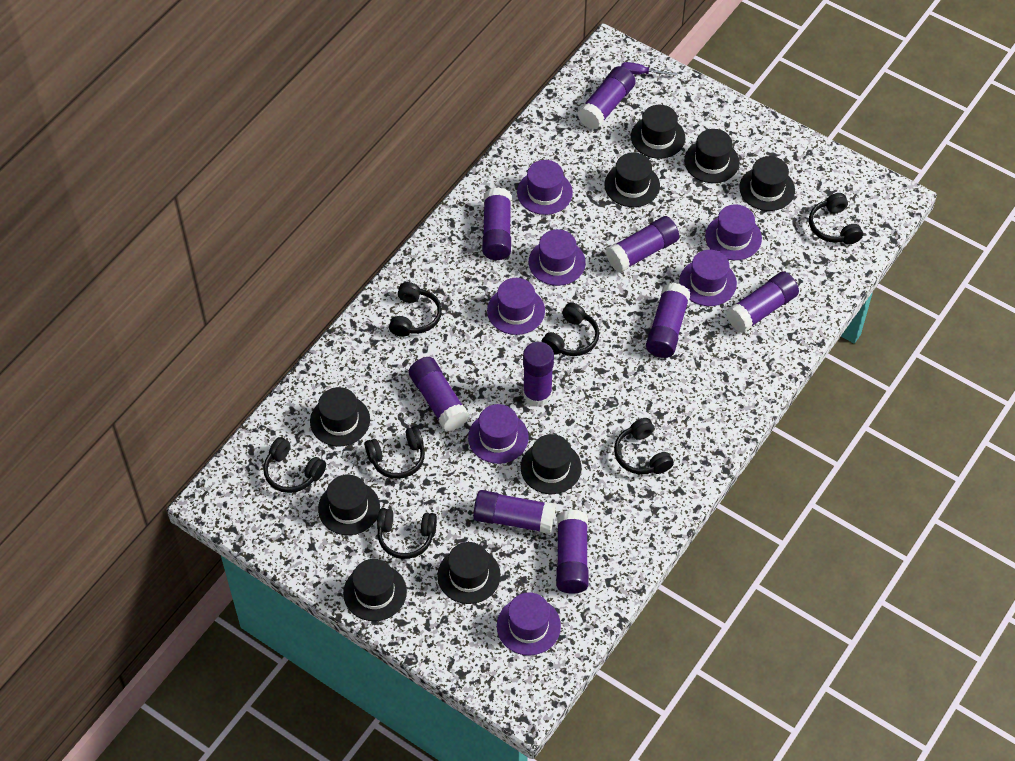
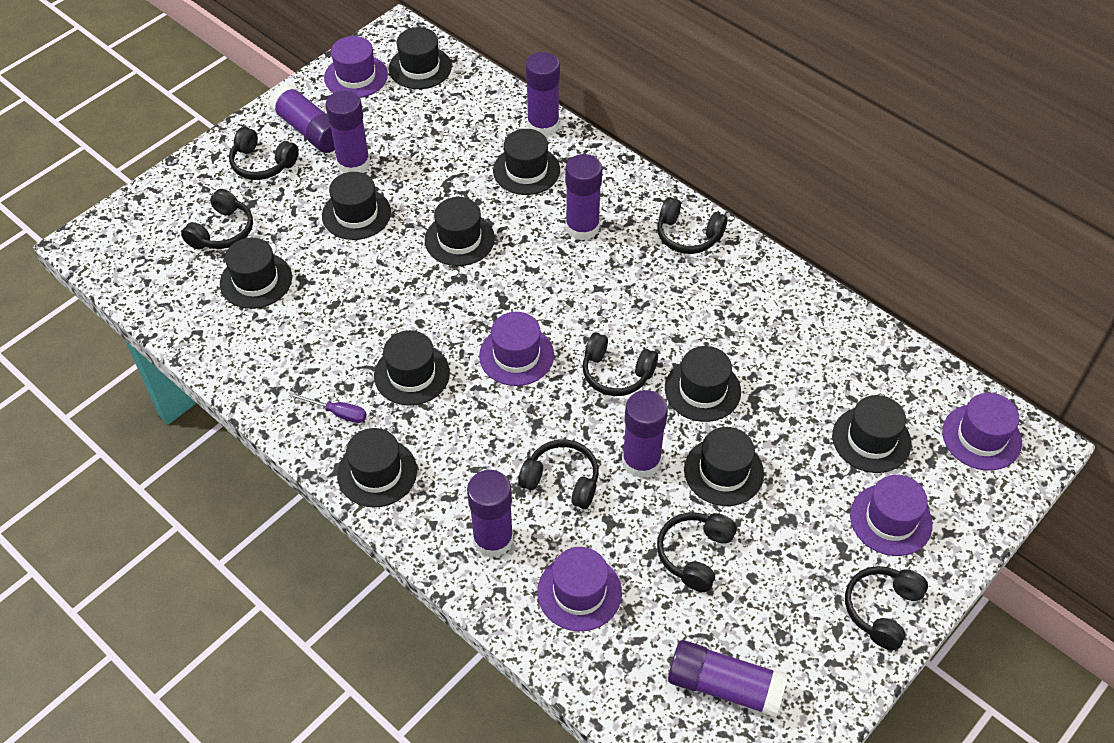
black hat: [310,387,370,447] [318,475,380,535] [343,559,407,621] [437,542,501,604] [521,434,582,494] [605,152,660,207] [631,105,685,159] [684,129,739,183] [739,156,795,211] = 9 -> [220,238,292,309] [322,172,391,240] [337,428,417,507] [374,330,450,406] [389,27,452,89] [425,197,495,266] [493,129,560,195] [665,346,741,422] [684,427,764,506] [832,395,911,473] = 10
purple glue stick: [409,357,469,432] [473,490,556,534] [482,187,511,260] [523,342,554,406] [556,510,588,594] [577,66,636,130] [606,216,679,273] [646,283,690,358] [726,272,799,333] = 9 -> [268,83,335,153] [325,90,370,173] [467,470,513,558] [525,52,560,137] [565,154,602,241] [622,390,668,478] [668,640,788,717] = 7
purple hat: [468,404,529,464] [487,278,545,335] [497,592,561,656] [517,160,573,215] [529,229,586,286] [679,250,737,306] [705,204,762,260] = 7 -> [324,36,388,98] [479,312,554,386] [537,547,622,631] [850,475,933,556] [942,393,1022,471] = 5

